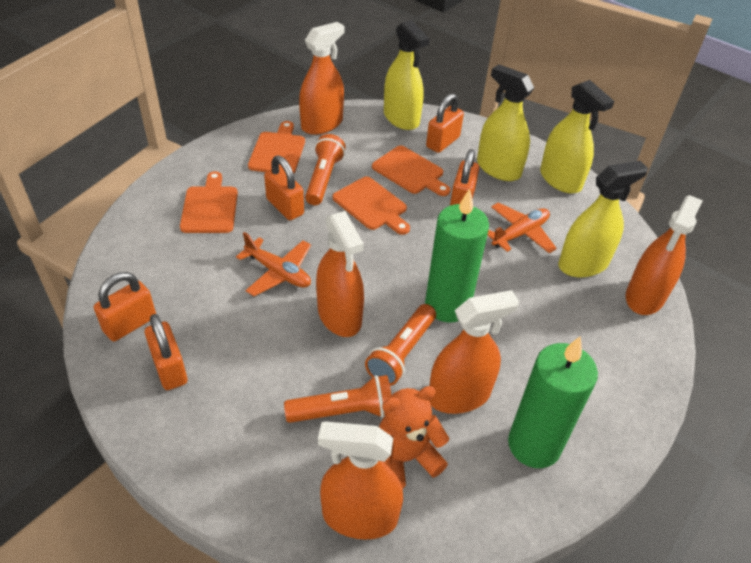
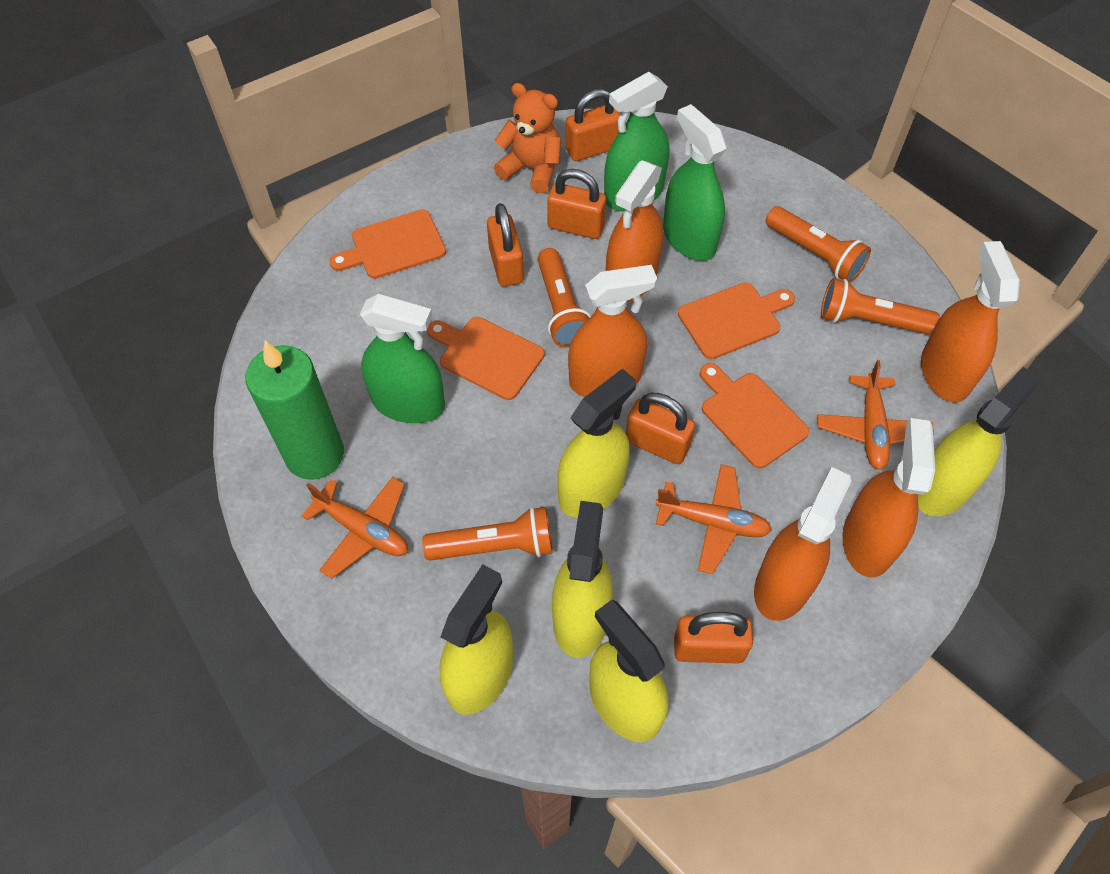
green candle: [425,188,489,323] [508,336,598,468] = 2 -> [246,340,344,480] = 1
green spray bottle: none = 0 -> [360,294,445,423] [604,72,669,211] [663,104,727,261] = 3
orange flashlight: [284,375,392,423] [305,134,346,205] [365,304,436,386] = 3 -> [422,507,552,560] [537,248,591,348] [766,206,871,283] [821,278,940,335] = 4
orange plane: [236,232,311,296] [487,202,557,253] = 2 -> [302,477,408,579] [655,464,772,574] [817,360,934,470] = 3
yellow spray bottle: [384,20,430,130] [477,64,534,181] [540,80,614,193] [558,161,648,277] = 4 -> [440,564,513,715] [552,501,613,658] [557,369,636,518] [589,600,669,742] [917,367,1040,516] = 5

